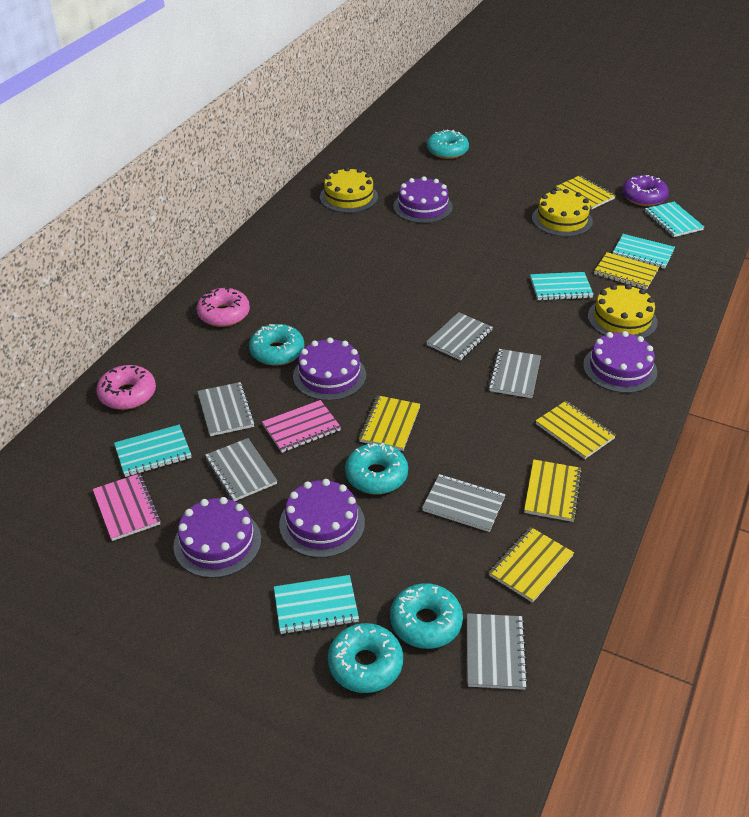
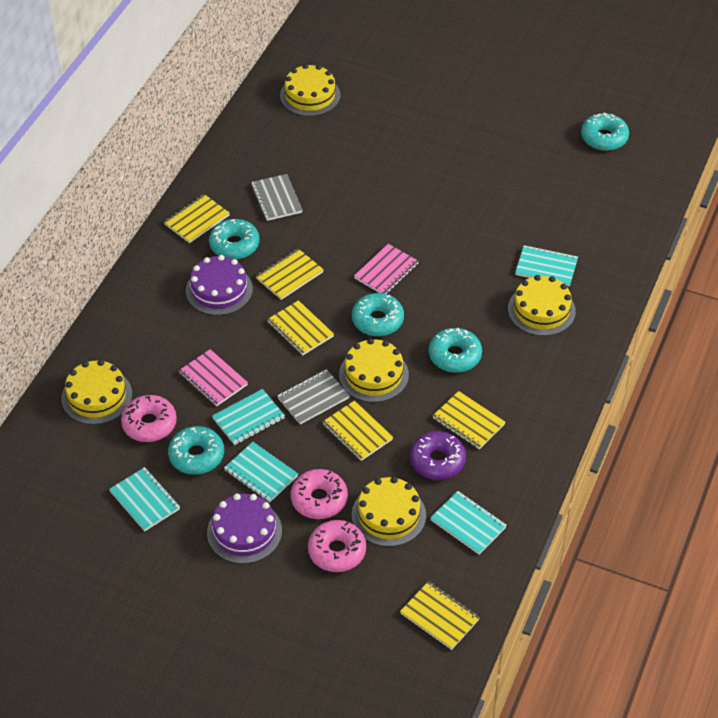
grey notebook: [197,382,255,436] [205,438,277,501] [422,474,505,532] [426,312,493,361] [467,613,528,690] [488,349,541,398] = 6 -> [251,174,302,221] [277,369,350,425] = 2
pink donut: [96,365,156,410] [196,288,250,327] = 2 -> [121,395,177,442] [291,469,348,519] [308,520,366,572] = 3
purple cake: [173,497,261,578] [279,479,365,558] [293,337,366,401] [393,176,453,223] [583,331,657,393] = 5 -> [186,255,253,315] [207,494,282,564] = 2
yellow cake: [320,167,378,213] [532,189,593,237] [588,284,658,338] = 3 -> [61,360,132,425] [280,64,340,116] [339,338,409,402] [352,477,426,547] [508,275,576,336] = 5

